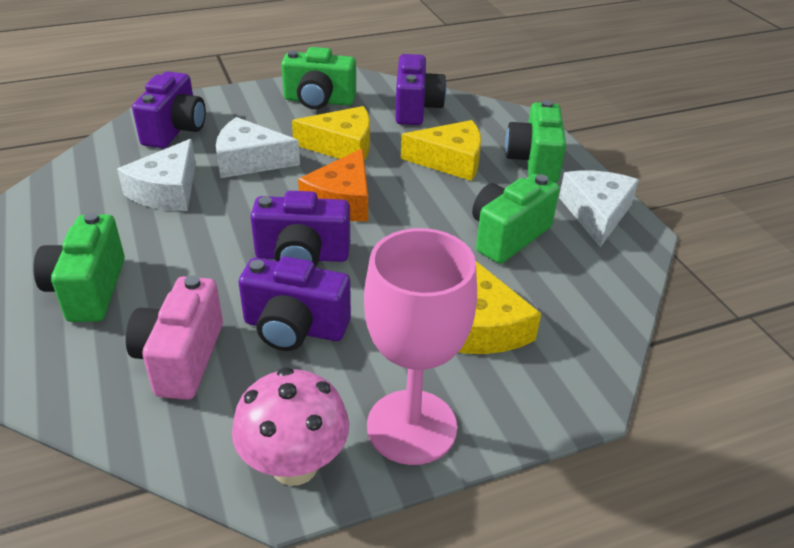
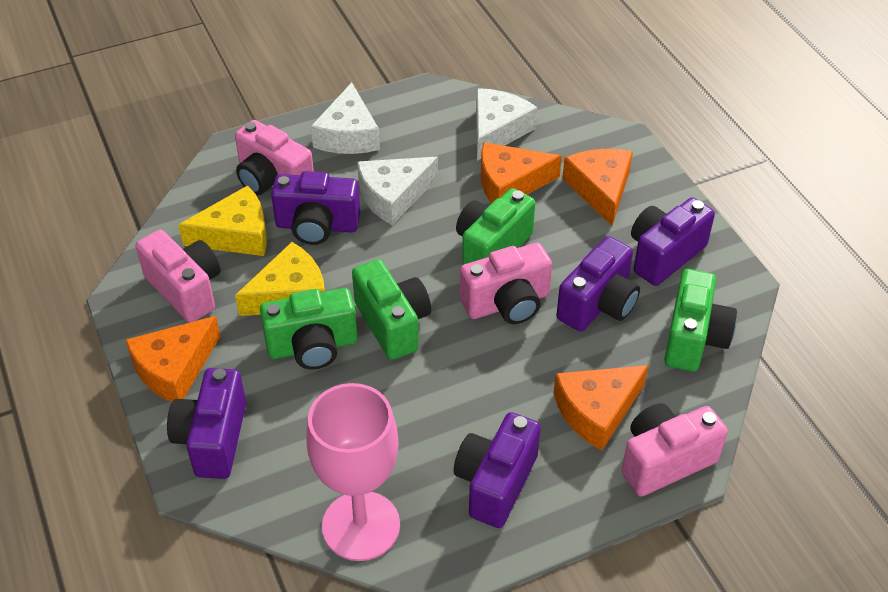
orange cheese: [298,148,368,222] = 1 -> [125,316,220,402] [481,142,562,204] [553,365,649,451] [562,149,633,226] = 4
pink camera: [125,275,223,400] = 1 -> [135,230,221,323] [235,120,314,195] [460,242,552,324] [621,403,728,497] = 4
pink mushroom: [232,367,349,486] = 1 -> none = 0
purple camera: [132,71,206,148] [238,256,351,351] [250,191,350,267] [395,54,447,125] = 4 -> [167,368,246,479] [271,171,360,245] [454,412,541,528] [556,236,640,332] [631,198,715,286] = 5
yellow cheese: [292,106,370,160] [401,120,481,181] [458,261,541,354] = 3 -> [178,185,267,256] [235,242,325,316] = 2

